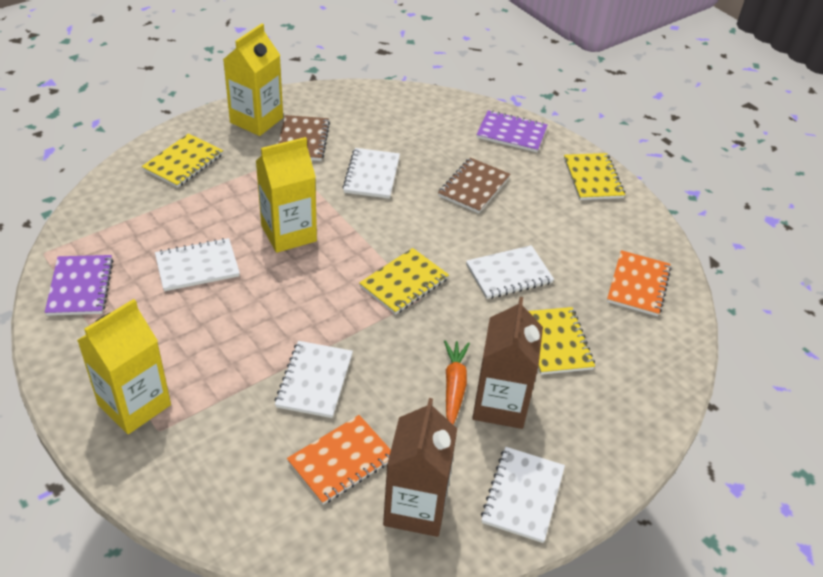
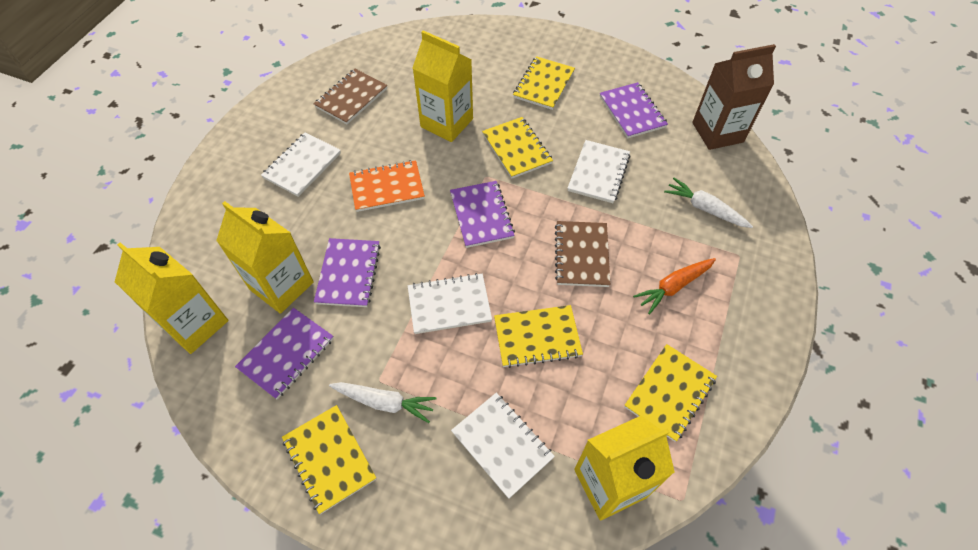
brown carton: [383,398,457,537] [472,297,543,429] = 2 -> [692,44,776,150] = 1
orange notebook: [287,415,391,505] [607,250,671,316] = 2 -> [349,160,425,212] = 1
purple notebook: [45,255,113,316] [476,110,548,152] = 2 -> [235,308,334,399] [314,238,381,307] [450,181,515,248] [600,82,668,139] = 4
white carrot: none = 0 -> [329,382,437,423] [664,178,753,228] = 2
white notebook: [155,238,240,291] [275,341,353,418] [342,148,400,199] [466,245,554,299] [481,447,565,543] = 5 -> [261,132,341,197] [408,273,492,334] [451,393,555,499] [567,140,630,203] = 4
yellow carton: [77,299,171,434] [223,23,283,136] [256,137,317,253] = 3 -> [115,242,228,354] [216,201,314,314] [413,30,473,142] [574,415,675,521] = 4
yellow notebook: [142,133,223,188] [359,248,449,315] [528,307,595,375] [564,153,625,200] = 4 -> [282,405,376,514] [482,117,553,179] [494,305,583,368] [513,56,575,110] [624,344,717,442] = 5

